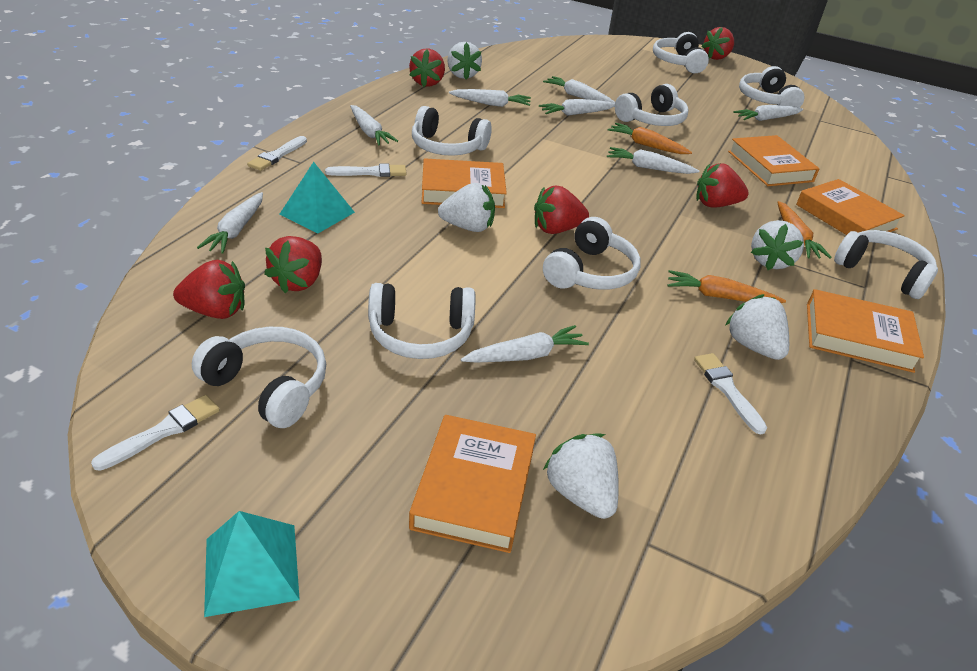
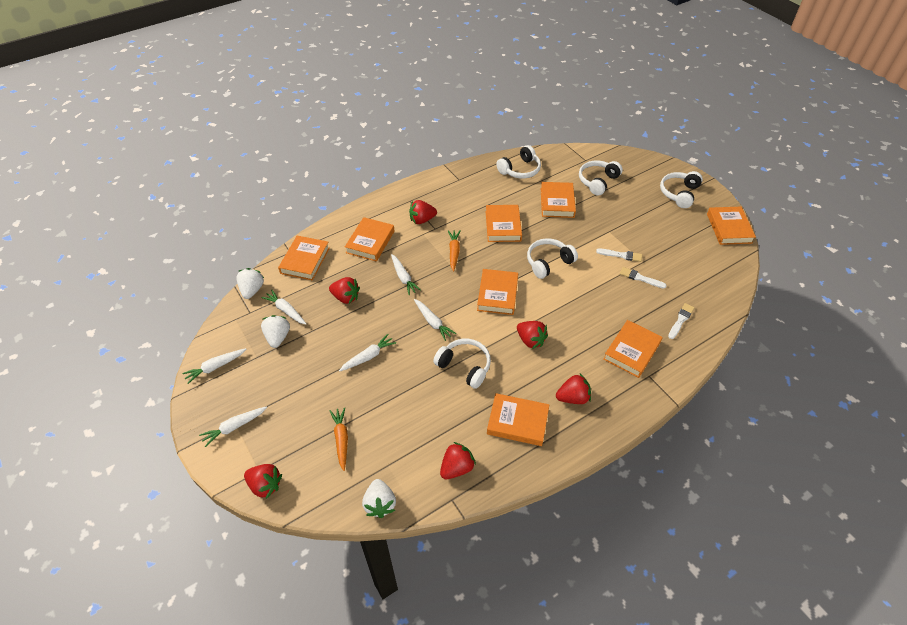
orange book: [409,415,536,553] [422,158,507,208] [728,135,820,186] [796,179,905,235] [807,289,924,373] = 5 -> [278,236,330,280] [345,217,394,262] [477,269,518,315] [486,205,522,242] [487,393,549,446] [541,182,576,218] [603,320,663,378] [707,207,756,245] = 8
orange carrot: [608,123,692,154] [668,270,786,303] [777,201,832,259] = 3 -> [329,407,348,471] [448,230,460,271] = 2
turquoise pyramid: [204,511,300,617] [280,162,355,233] = 2 -> none = 0
white brush: [91,395,220,471] [247,136,307,171] [325,164,407,177] [694,353,767,435] = 4 -> [596,249,642,262] [620,267,667,288] [668,303,695,339] = 3
white carrot: [197,192,263,254] [350,105,398,146] [449,89,531,107] [461,325,589,362] [539,99,615,116] [543,76,615,103] [607,147,699,174] [733,105,803,121] = 8 -> [182,348,246,384] [199,406,267,447] [261,290,306,324] [339,334,396,372] [391,254,421,295] [414,299,456,341] = 6
white headphones: [192,327,326,428] [368,283,476,359] [412,106,492,156] [543,217,641,290] [615,84,689,126] [653,32,709,73] [739,66,804,108] [834,230,938,299] = 8 -> [433,338,491,389] [496,145,541,179] [527,238,578,279] [579,160,623,196] [660,171,703,208] = 5
white strawberry: [438,183,495,232] [447,42,482,79] [543,434,619,519] [726,294,789,360] [751,220,804,270] = 5 -> [236,268,264,299] [261,315,290,348] [362,479,396,518] = 3

